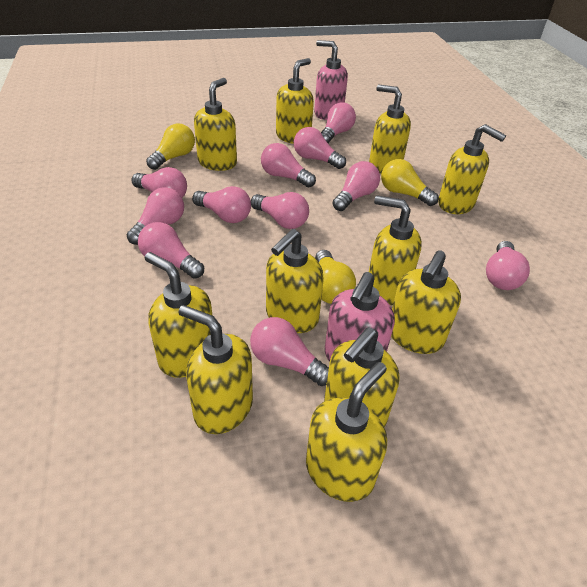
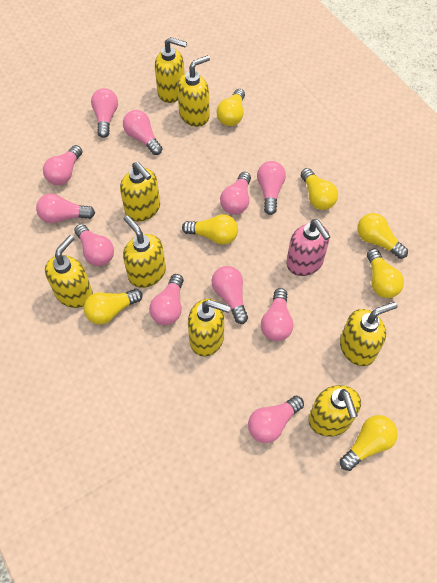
pink soap dispenser: [314,40,348,120] [325,272,395,362] = 2 -> [286,219,331,276] = 1
yellow light bulb: [146,124,195,170] [315,250,356,304] [381,159,439,206] = 3 -> [84,289,143,324] [182,214,238,245] [217,89,245,126] [301,168,338,210] [340,415,398,471] [357,213,408,259] [367,249,404,298] = 7
yellow soap dispenser: [145,252,212,378] [178,305,253,434] [194,78,237,171] [266,229,324,333] [276,58,314,144] [306,362,387,502] [324,327,399,428] [369,85,411,174] [369,195,422,305] [391,250,461,354] [438,124,506,214] = 11 -> [45,235,93,308] [120,162,160,222] [123,215,166,288] [155,37,187,103] [177,55,210,127] [188,299,231,357] [309,385,361,437] [340,302,398,366] = 8

